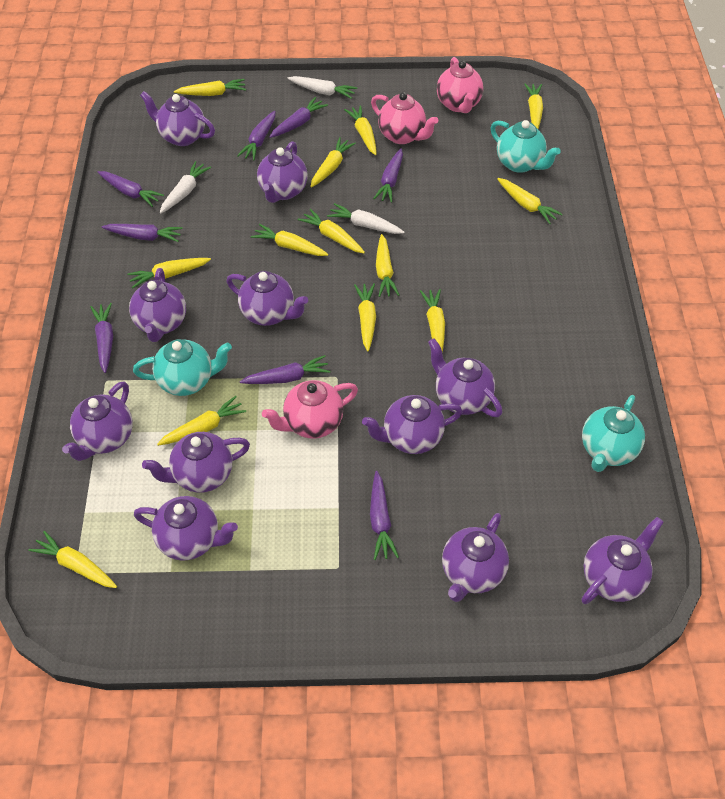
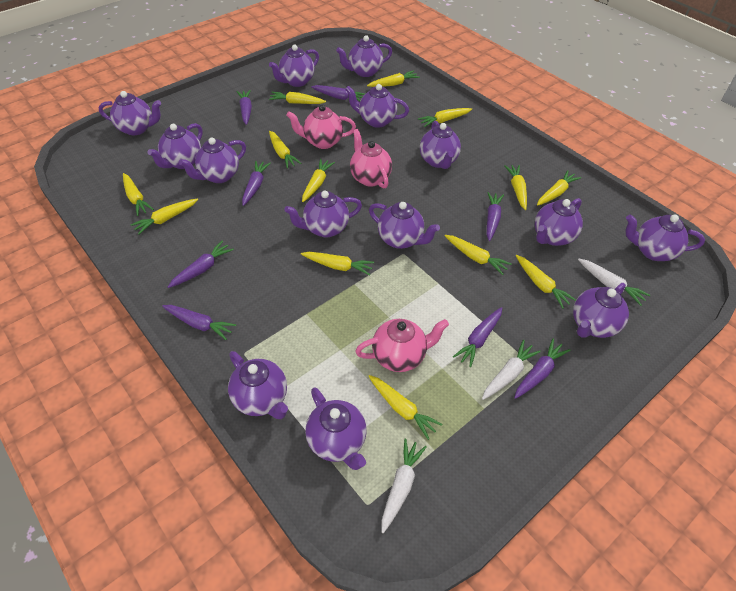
purple teapot: [62,381,133,461] [129,268,186,342] [134,496,238,561] [140,91,215,146] [142,432,250,493] [227,271,308,326] [257,141,308,203] [362,395,462,454] [428,339,502,417] [442,513,509,602] [582,517,664,604] = 11 -> [98,91,161,135] [147,123,203,169] [179,137,246,183] [228,351,288,419] [269,45,319,87] [285,191,362,237] [305,387,367,470] [336,35,392,77] [345,84,409,128] [369,202,440,249] [420,121,461,169] [535,198,583,246] [573,283,629,338] [626,214,705,261] = 14
turquoise teapot: [133,339,232,396] [491,120,561,173] [582,395,645,472] = 3 -> none = 0

